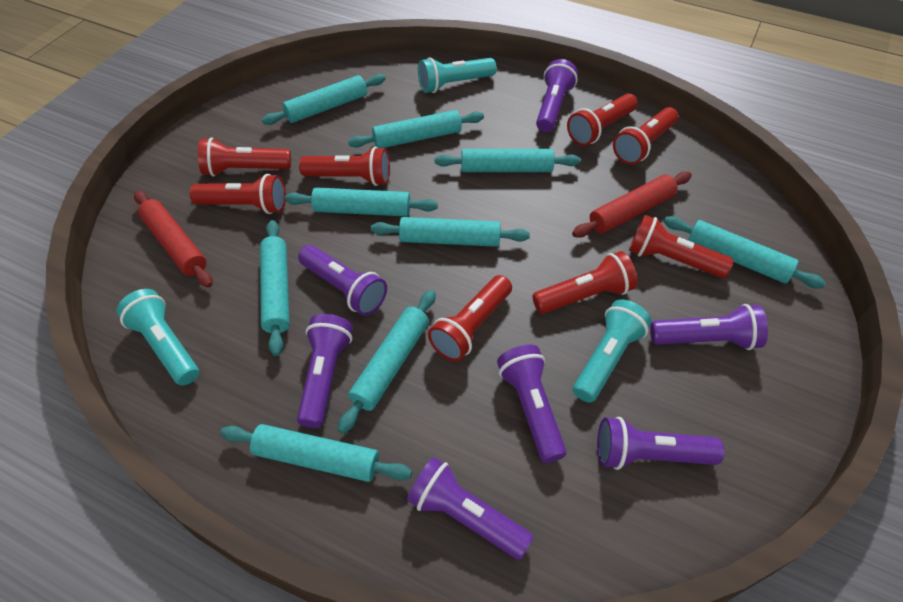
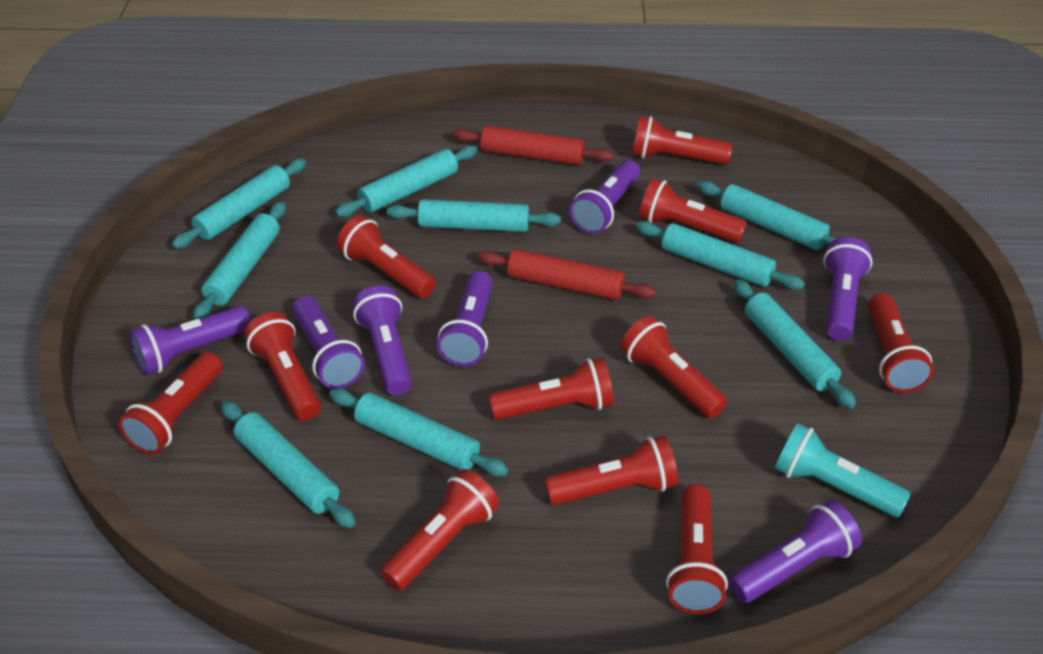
red flashlight: [190,174,286,214] [198,137,291,176] [299,147,390,186] [428,275,512,362] [532,251,638,314] [567,93,638,146] [613,107,678,165] [629,215,734,278] = 8 -> [118,352,223,455] [244,312,321,420] [337,215,436,298] [380,469,500,591] [489,357,614,420] [544,435,678,505] [620,316,727,418] [632,116,732,164] [639,178,747,243] [666,484,728,614] [868,293,934,393] = 11
turquoise flashlight: [116,289,199,386] [418,57,497,93] [573,299,652,403] = 3 -> [775,423,911,517] = 1

